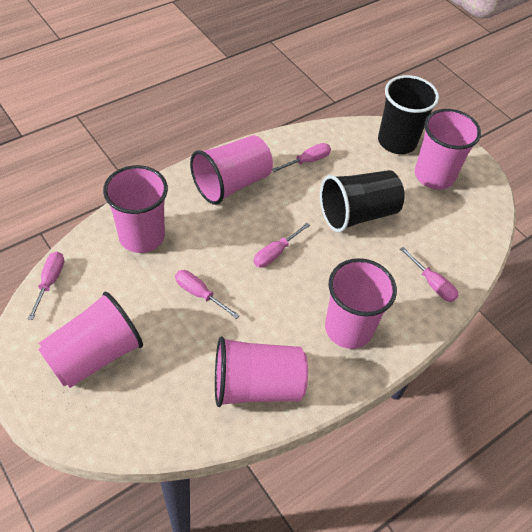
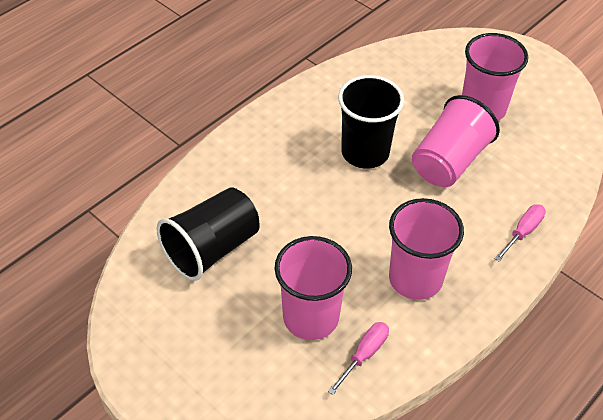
pink cup: [38,292,143,388] [103,165,168,253] [190,135,273,205] [215,337,308,407] [325,258,397,349] [415,109,481,190] = 6 -> [275,236,352,340] [389,198,464,300] [412,95,500,187] [462,33,528,121] = 4
pink screwdriver: [28,252,64,320] [175,270,240,319] [253,223,310,268] [272,143,331,172] [400,247,458,302] = 5 -> [328,322,389,395] [494,204,546,261] = 2

